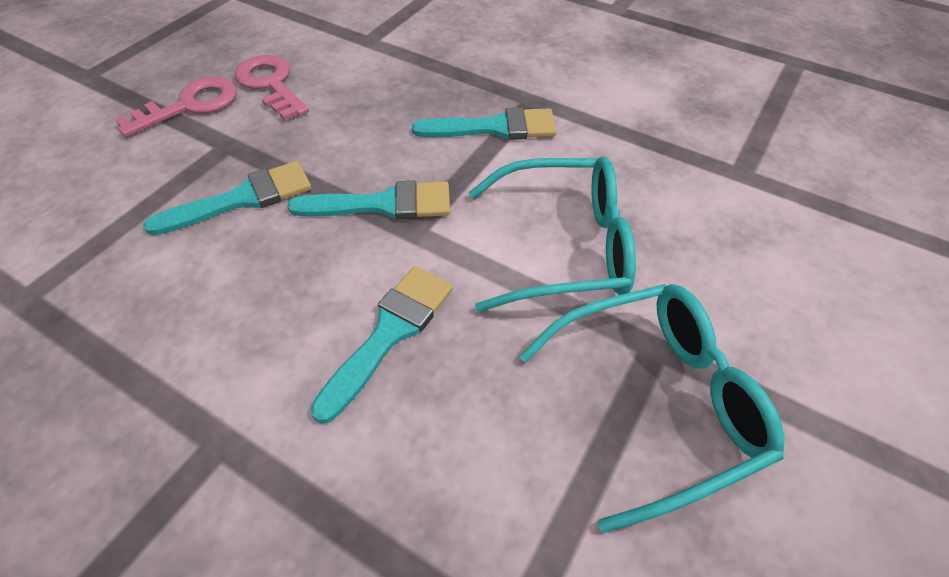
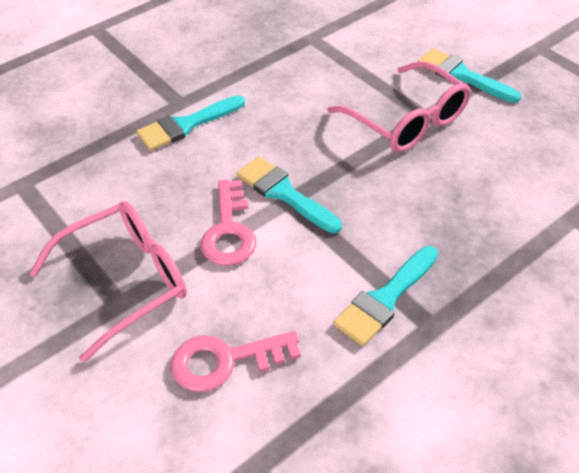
pink glasses: none = 0 -> [30,201,187,363] [327,61,471,153] = 2
turquoise glasses: [469,156,636,312] [519,284,784,533] = 2 -> none = 0

